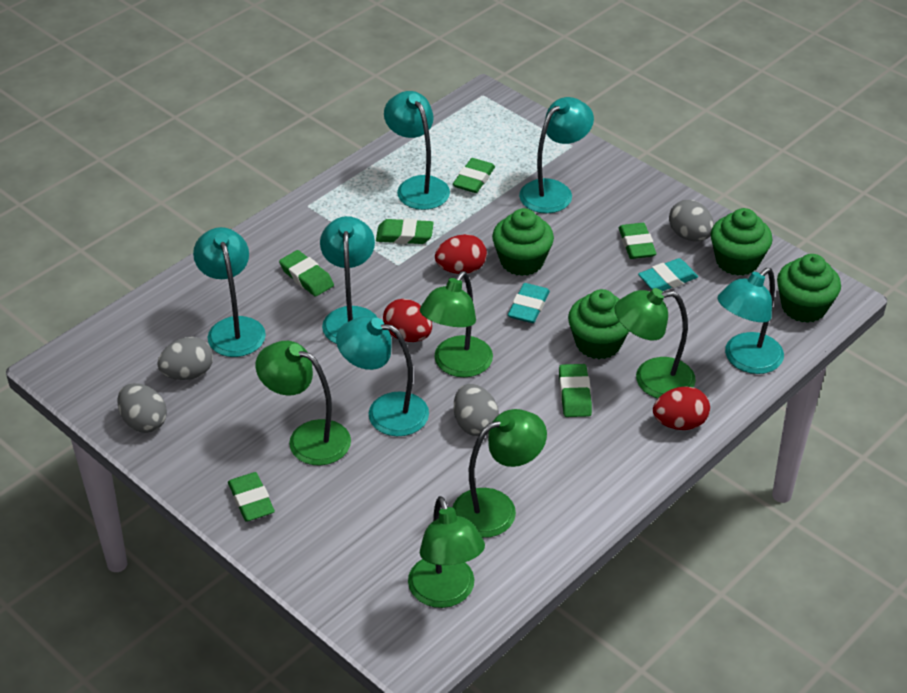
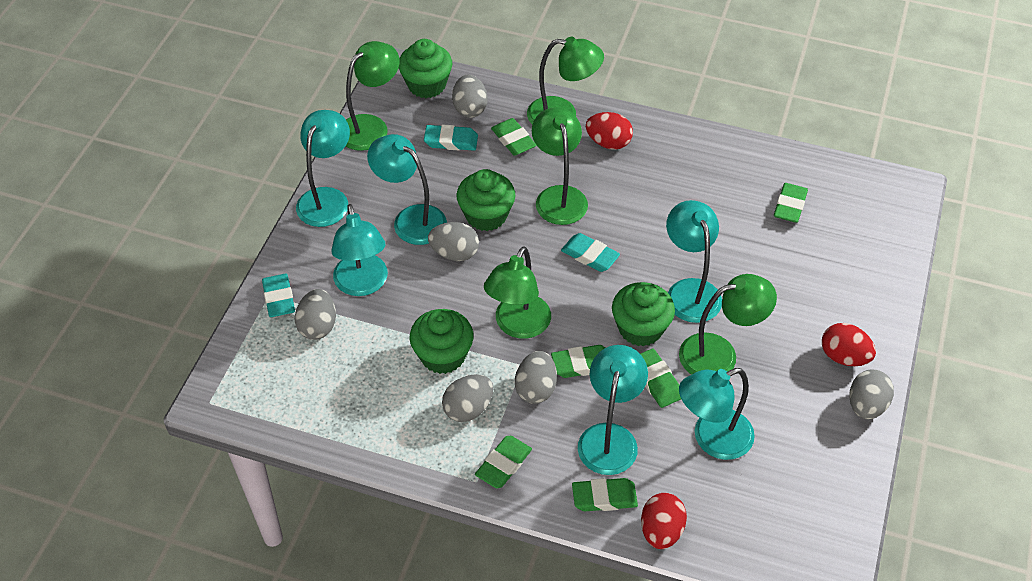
grey egg: [117,383,167,433] [157,337,213,380] [454,384,499,436] [669,200,714,241] = 4 -> [295,289,336,340] [428,222,479,261] [442,374,493,422] [452,75,488,118] [515,351,557,404] [849,369,894,419] = 6
turquoise eraser: [508,283,550,323] [638,258,698,291] = 2 -> [262,274,295,317] [424,125,478,151] [561,233,620,272] = 3

